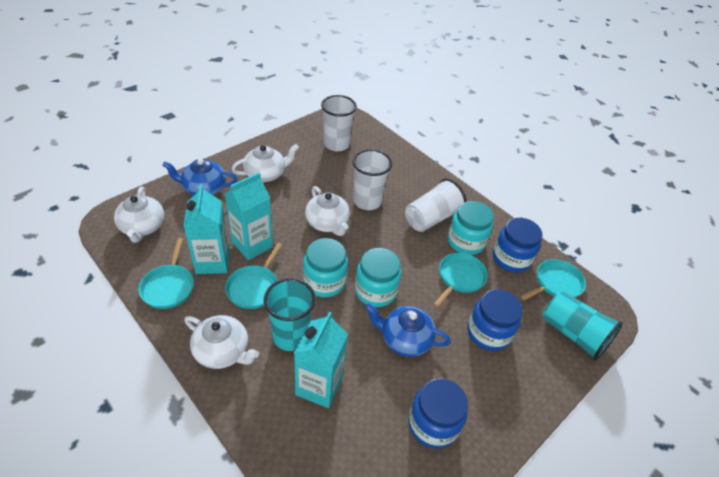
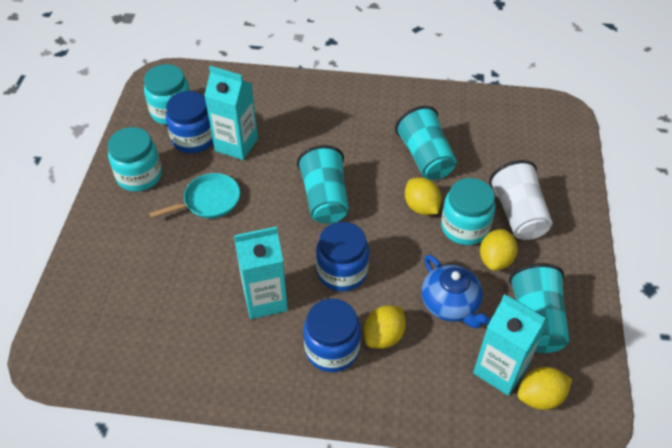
blue teapot: [162,158,238,195] [365,304,451,357] = 2 -> [421,255,490,328] = 1
turquoise cup: [264,278,316,351] [543,291,623,361] = 2 -> [297,145,349,224] [395,106,457,180] [509,263,569,353] = 3
turquoise pan: [139,238,194,309] [225,243,282,309] [434,253,488,307] [521,259,586,300] = 4 -> [149,173,240,219] = 1
white cup: [321,95,357,151] [352,149,392,210] [405,179,467,232] = 3 -> [489,160,553,240] = 1
white teapot: [114,187,164,243] [184,315,259,369] [232,144,299,182] [305,186,350,236] = 4 -> none = 0
yellow lemon: none = 0 -> [364,305,406,349] [405,178,442,215] [480,229,517,271] [518,367,572,410] = 4

